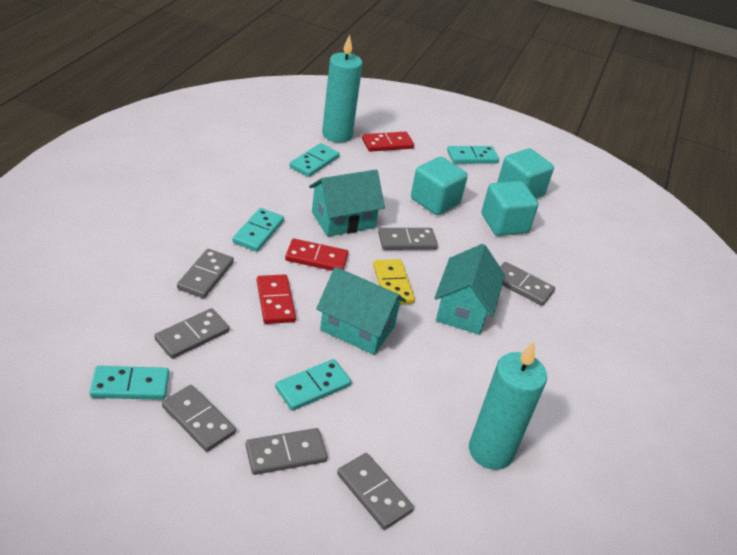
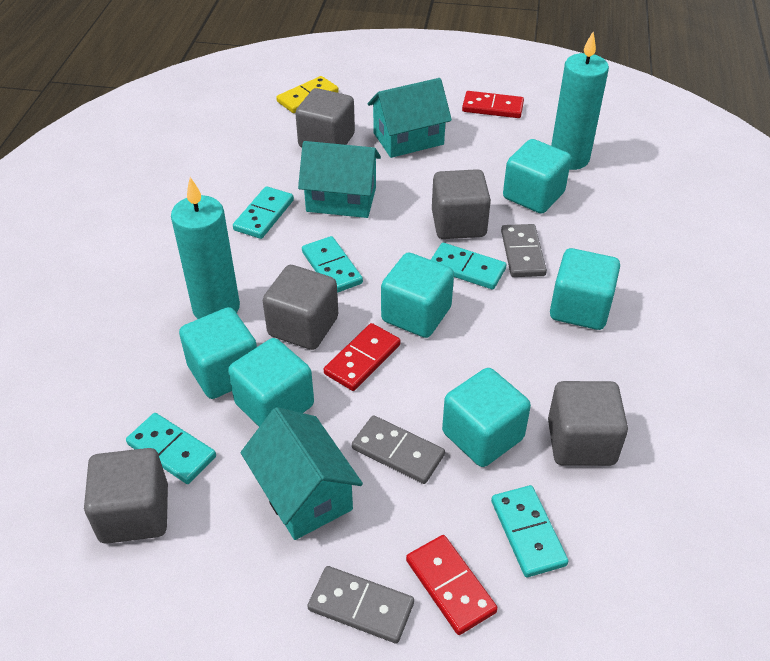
grey cube: none = 0 -> [84,448,168,544] [263,265,338,350] [295,88,355,147] [432,169,491,239] [548,381,628,466] = 5
grey domino: [154,308,229,359] [162,385,236,452] [177,249,234,298] [246,428,327,475] [337,453,414,530] [378,228,438,250] [500,262,555,306] = 7 -> [307,566,414,644] [352,415,445,484] [501,224,547,277] = 3
turquoise cube: [411,157,468,215] [482,181,538,236] [497,148,554,198] = 3 -> [179,307,257,399] [228,338,314,427] [381,252,454,338] [442,368,531,467] [503,139,571,214] [550,248,620,330] = 6

